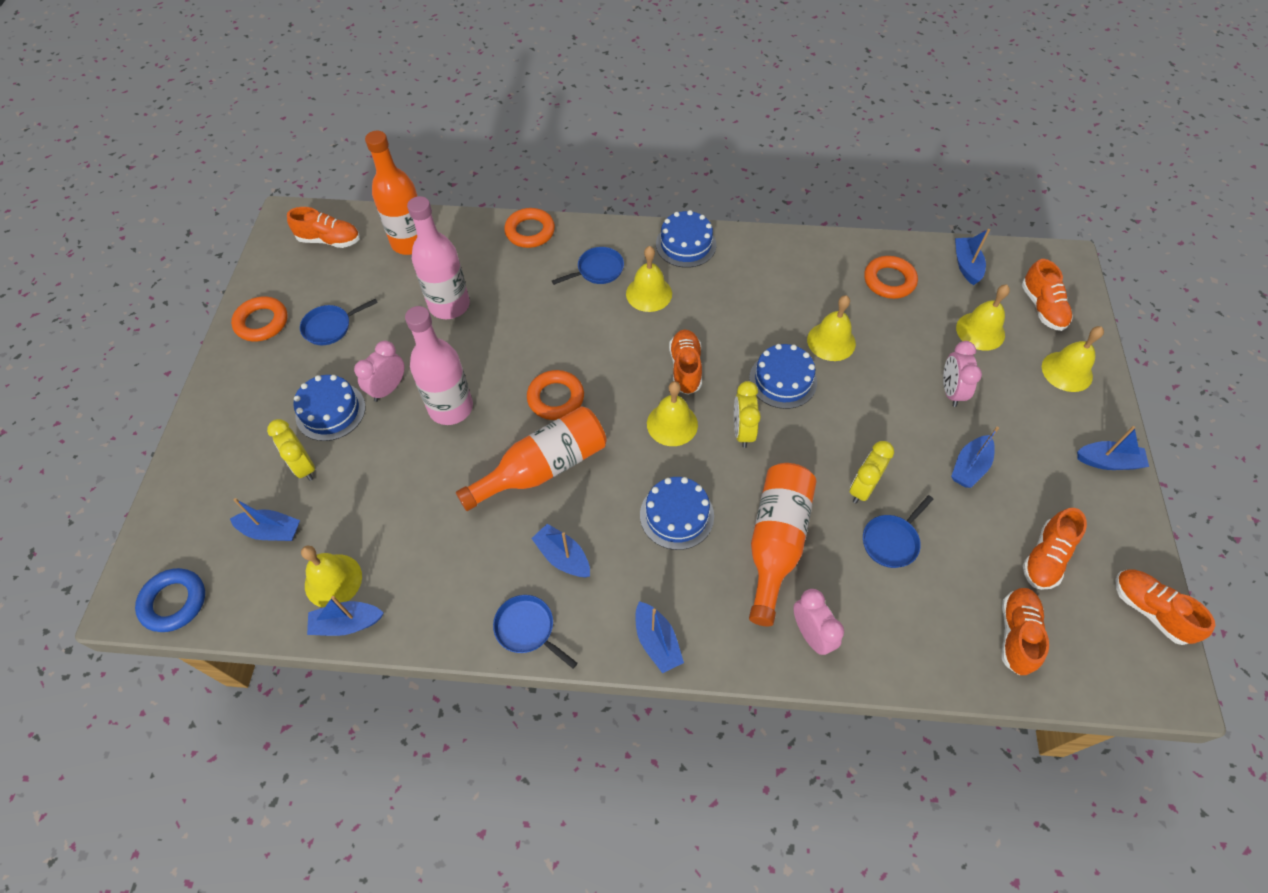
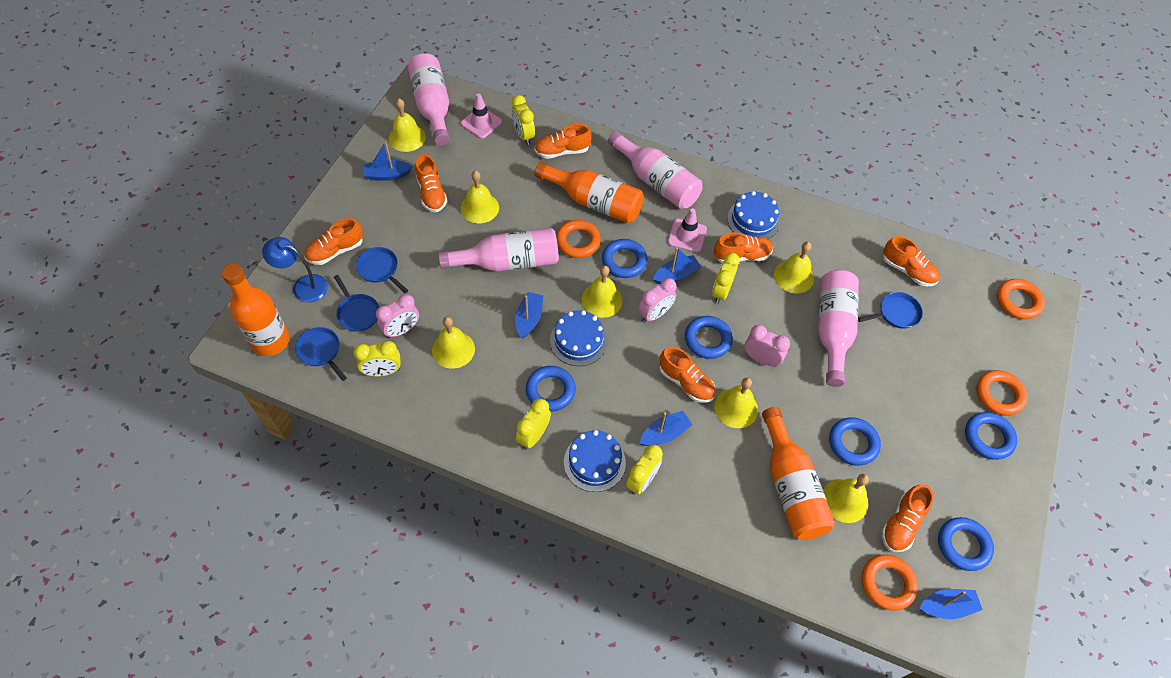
blue boat: [230,498,300,541] [307,596,384,636] [531,524,590,577] [635,601,684,673] [951,427,999,488] [955,229,990,285] [1077,426,1149,470] = 7 -> [364,142,413,181] [515,292,544,339] [640,411,693,446] [653,247,701,284] [919,589,983,619] = 5
blue cake: [293,375,366,441] [640,477,714,550] [656,210,716,268] [749,344,817,409] = 4 -> [550,310,607,366] [564,430,626,492] [727,191,780,239] = 3
blue lamp: none = 0 -> [262,237,328,303] = 1
blue ring: [135,568,205,632] = 1 -> [526,366,576,412] [602,239,647,278] [685,316,733,359] [829,417,881,466] [938,517,994,571] [965,412,1017,460] = 6
orange shoe: [287,207,360,248] [669,329,702,395] [1002,588,1049,675] [1022,259,1073,331] [1023,508,1087,590] [1115,570,1215,645] = 6 -> [304,218,363,265] [415,154,448,212] [534,124,591,159] [659,347,715,403] [714,232,773,263] [881,484,934,552] [883,236,940,286] = 7
pink bottle: [405,306,473,425] [407,196,470,319] = 2 -> [408,54,450,146] [438,228,559,272] [608,131,703,209] [818,270,859,387] = 4
pink traffic cone: none = 0 -> [461,93,502,139] [668,208,707,253] = 2
yellow bell: [301,546,362,607] [626,246,672,312] [647,381,698,446] [807,295,856,361] [956,285,1010,351] [1042,326,1104,392] = 6 -> [389,99,426,152] [432,317,475,369] [460,171,499,223] [582,266,623,318] [714,378,758,428] [774,242,814,293] [823,474,869,523] = 7
yellow clock: [267,419,315,481] [734,381,761,448] [850,441,894,504] = 3 -> [353,341,401,377] [512,95,535,145] [516,398,551,450] [626,445,663,495] [712,253,740,304] = 5

